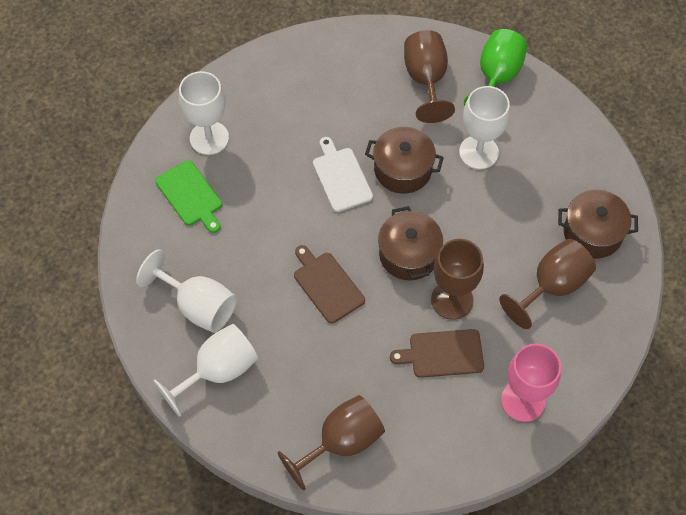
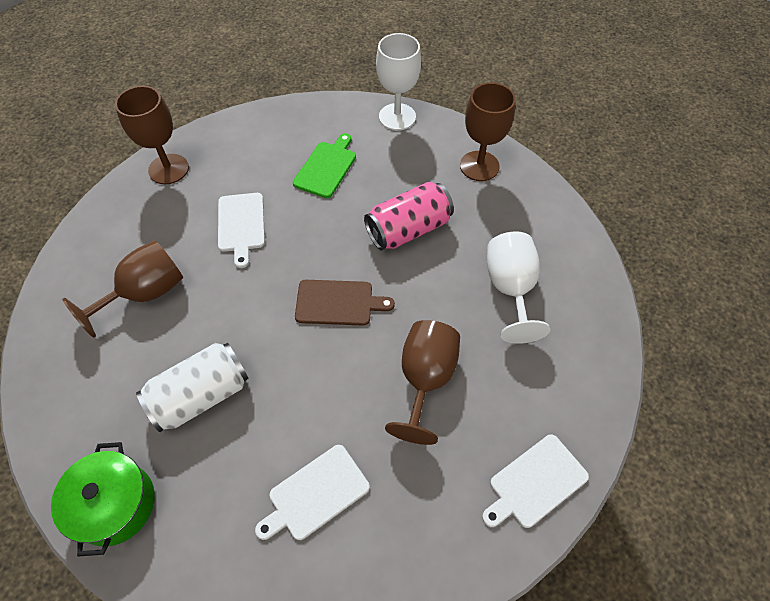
brown cutting board: [294,245,365,323] [390,329,484,378] = 2 -> [295,280,395,326] = 1
brown pot: [365,127,444,194] [378,206,443,280] [558,190,638,258] = 3 -> none = 0
green goblet: [464,29,527,106] = 1 -> none = 0
green pot: none = 0 -> [51,442,155,557] = 1
pink can: none = 0 -> [364,182,454,250] = 1
pink goblet: [501,344,561,422] = 1 -> none = 0
white can: none = 0 -> [136,343,249,432] = 1
white cutting board: [313,137,373,212] = 1 -> [218,193,265,268] [255,445,370,540] [482,434,589,528] = 3
white goblet: [136,249,237,333] [153,324,258,417] [179,71,229,155] [459,86,510,169] = 4 -> [376,33,421,130] [487,231,550,344] = 2

